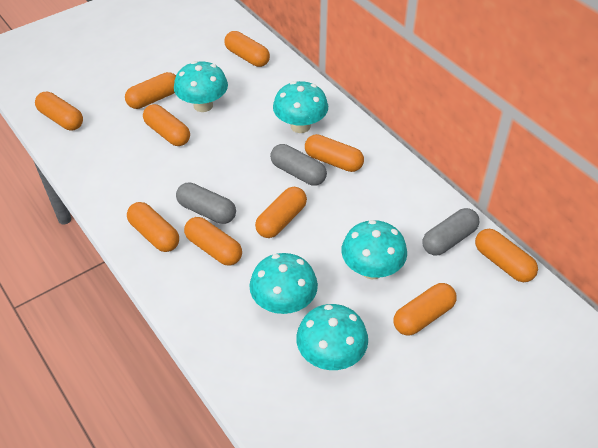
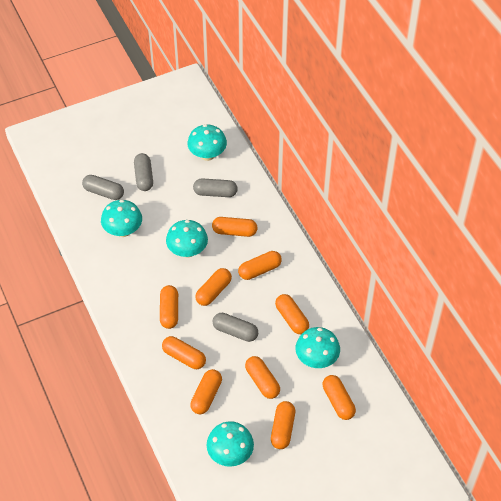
grey capsule: [176,182,236,224] [270,144,327,186] [423,208,479,255] = 3 -> [82,175,124,200] [134,153,153,191] [193,178,238,197] [213,313,258,342] = 4

